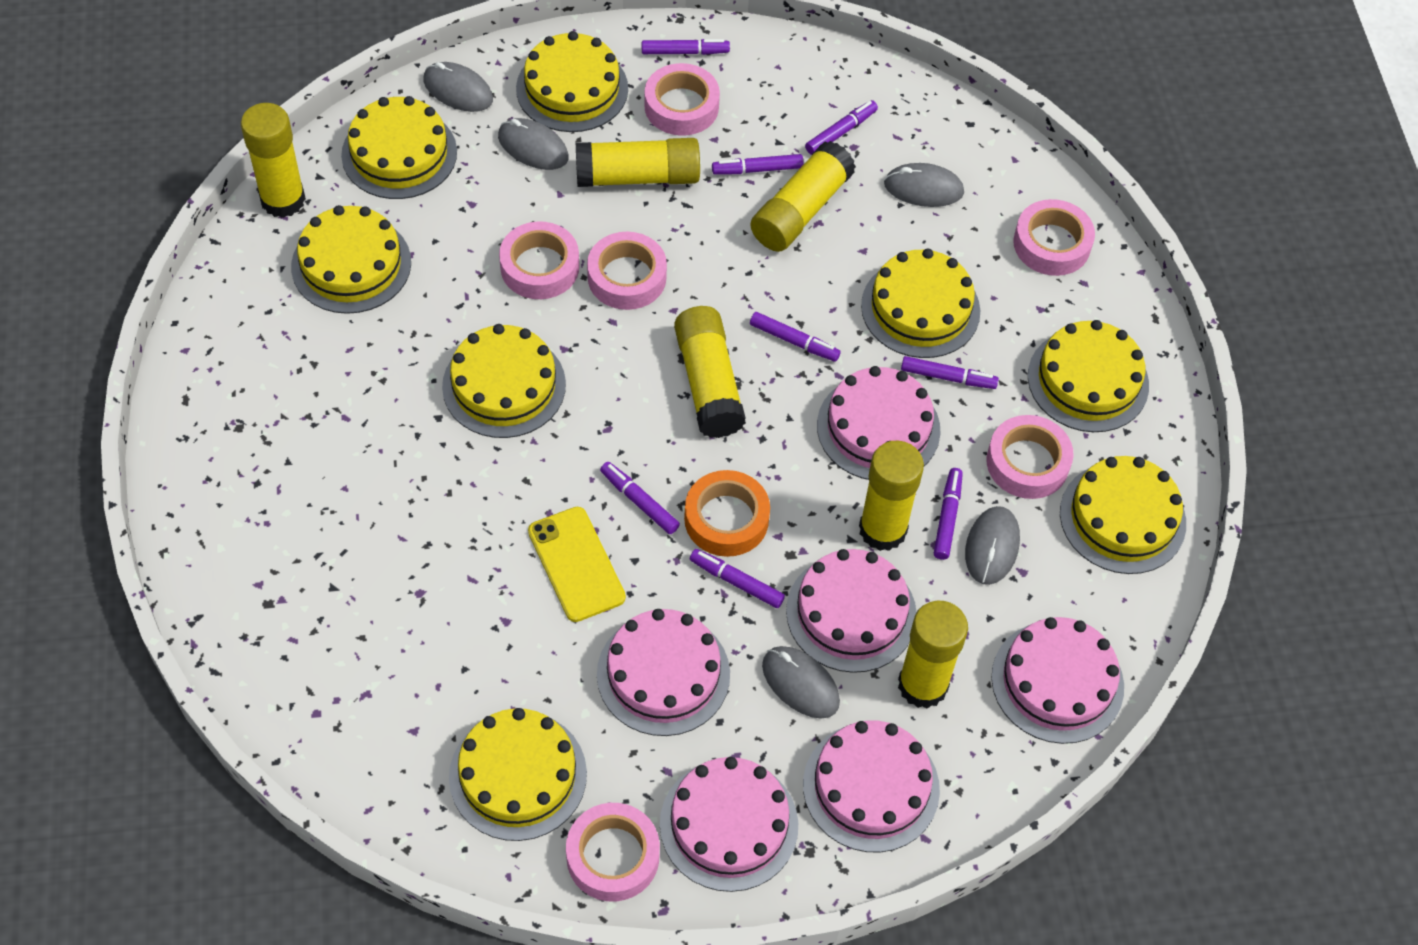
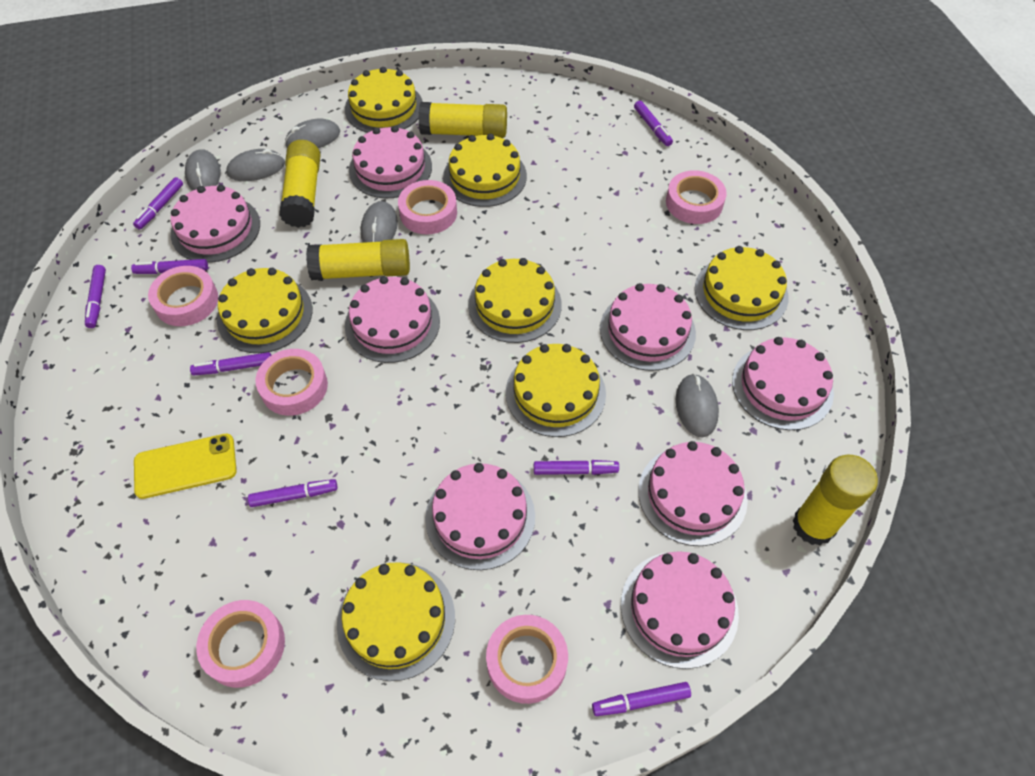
orange tape: [684,470,770,557] = 1 -> none = 0
pink cake: [597,609,730,736] [660,757,798,892] [786,549,917,673] [803,720,940,852] [817,366,941,480] [991,617,1124,744] = 6 -> [171,185,260,263] [345,276,440,363] [349,126,432,198] [425,463,535,570] [600,283,696,371] [621,551,739,669] [638,441,748,546] [732,337,834,430] = 8
yellow cake: [291,205,411,314] [341,96,457,199] [442,324,566,438] [449,708,587,841] [516,31,628,132] [861,248,980,358] [1028,320,1149,432] [1060,456,1186,574] = 8 -> [217,268,312,353] [337,562,455,681] [345,67,423,133] [443,133,527,207] [468,258,562,343] [506,344,606,437] [695,246,789,330] = 7
yellow glue stick: [241,103,306,218] [576,138,700,187] [674,306,746,438] [750,141,856,252] [859,441,924,551] [898,601,968,709] = 6 -> [279,140,321,228] [306,239,410,280] [418,102,507,138] [792,455,878,546] = 4

